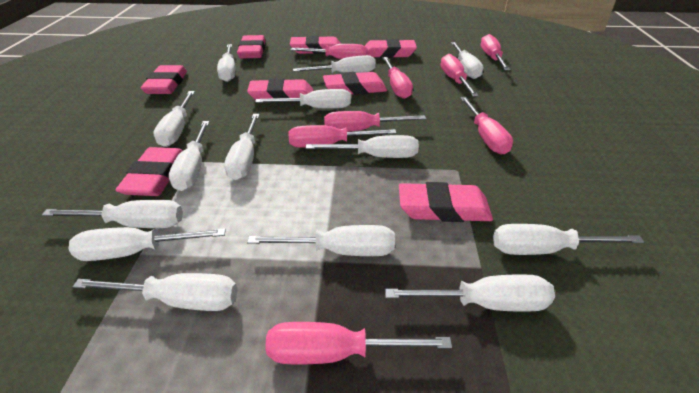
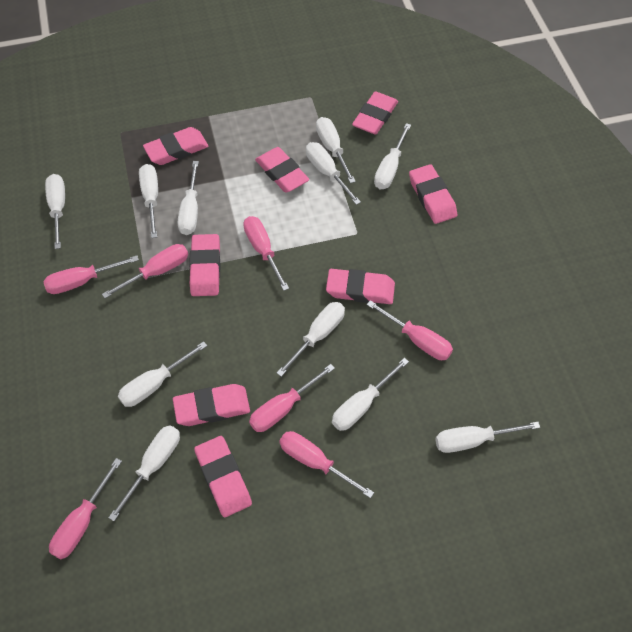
pink screwdriver: [265,322,452,364] [288,125,396,148] [291,44,368,59] [324,111,426,132] [382,57,413,99] [441,54,479,97] [460,97,513,155] [481,34,510,70] = 8 -> [44,255,139,294] [49,458,122,559] [102,244,188,298] [243,216,289,291] [249,364,335,432] [279,431,374,498] [367,300,453,360] = 7
white screwdriver: [42,200,183,228] [69,227,226,261] [73,273,237,311] [153,91,195,147] [169,121,210,191] [217,44,236,82] [224,114,260,180] [247,225,395,256] [255,89,351,109] [293,55,376,73] [305,135,419,158] [385,274,555,311] [451,42,484,79] [493,224,644,255] = 14 -> [45,174,65,249] [108,425,180,521] [118,341,207,407] [139,164,158,238] [178,161,199,235] [277,302,345,377] [306,142,361,205] [316,117,356,183] [332,358,409,431] [374,123,411,189] [435,422,540,453] = 11

